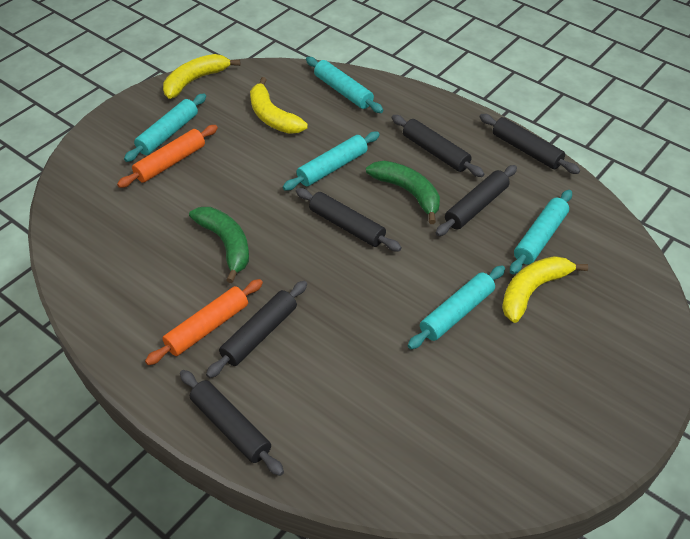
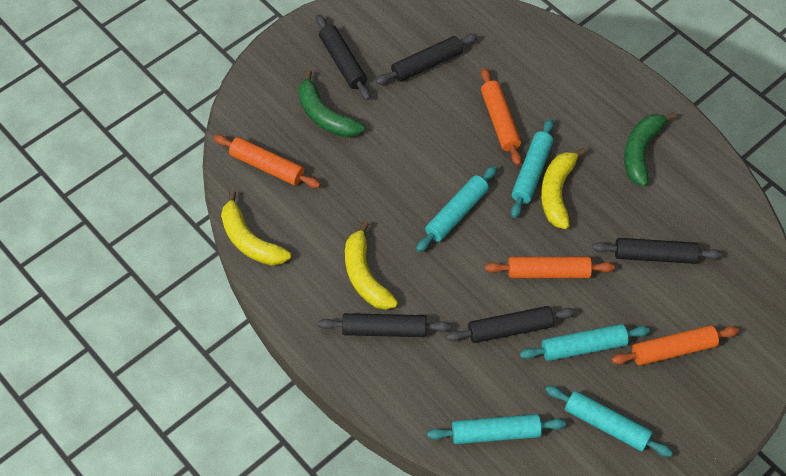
black rolling pin: [180,370,284,476] [206,281,307,378] [296,188,402,252] [392,115,484,177] [436,165,517,236] [479,114,580,174] = 6 -> [316,15,370,100] [318,313,451,337] [375,34,478,84] [446,306,575,343] [592,238,722,264] = 5
orange rolling pin: [117,125,218,188] [145,279,263,365] = 2 -> [213,135,321,188] [481,68,522,166] [485,257,615,278] [611,325,739,366] = 4

